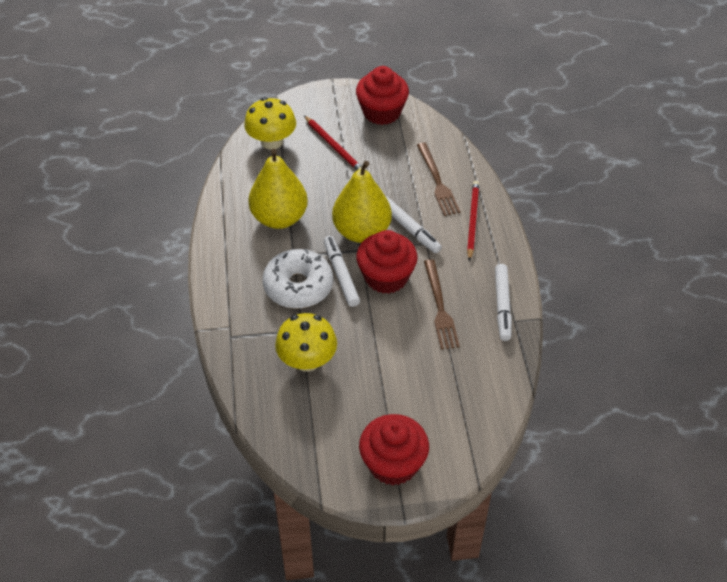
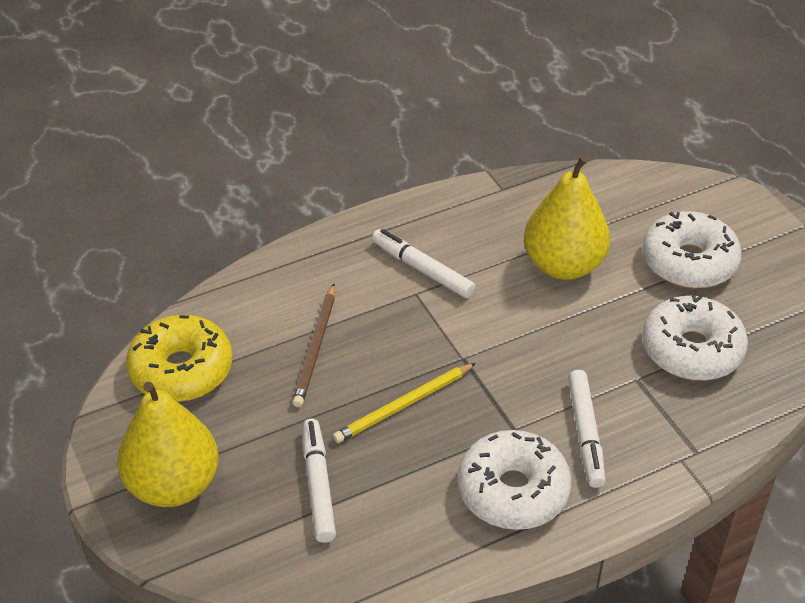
brown fork: [417,143,460,216] [424,259,460,349] = 2 -> none = 0
brown pencil: none = 0 -> [292,284,335,407] = 1
red cupcake: [356,66,409,125] [356,230,418,294] [359,414,429,486] = 3 -> none = 0
red pencil: [304,115,362,171] [467,181,479,261] = 2 -> none = 0
white donut: [263,249,333,309] = 1 -> [458,430,572,530] [642,211,742,288] [642,293,748,381] = 3
yellow donut: none = 0 -> [126,315,233,402] = 1
yellow mushroom: [244,97,296,150] [275,313,337,372] = 2 -> none = 0
yellow pencil: none = 0 -> [333,363,476,443] = 1

